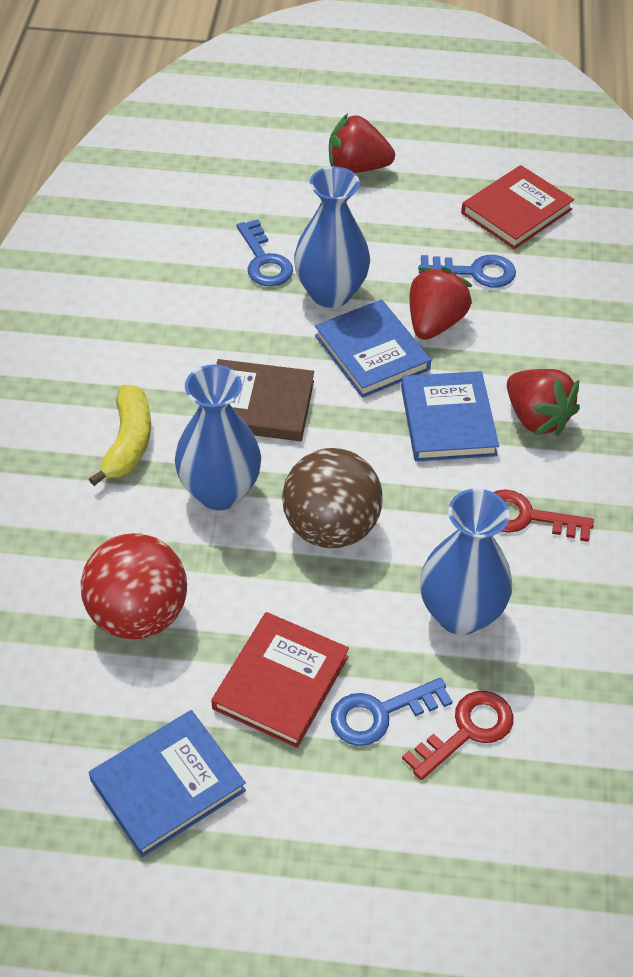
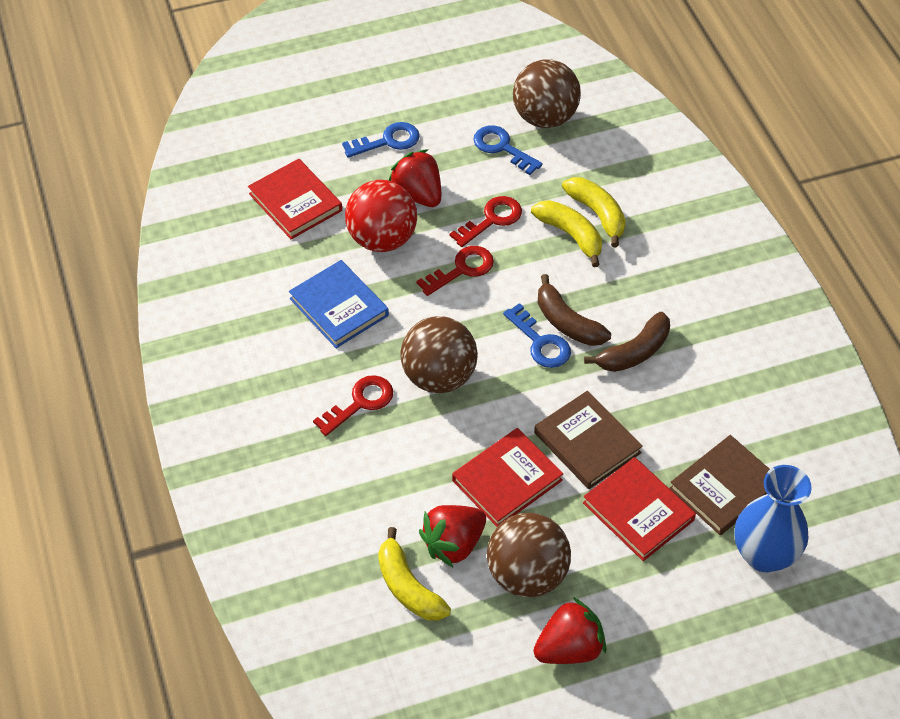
blue book: [89,710,246,857] [315,300,431,398] [401,371,499,462] = 3 -> [289,260,389,348] = 1
blue vase: [175,365,261,510] [294,167,370,308] [420,489,512,635] = 3 -> [734,465,812,572] = 1
brown ball: [282,448,383,548] = 1 -> [400,316,478,393] [487,513,571,597] [513,59,581,128] = 3
brown banana: none = 0 -> [538,274,611,346] [584,312,670,372] = 2
brown book: [216,359,314,441] = 1 -> [534,391,643,489] [669,435,770,535] = 2
red book: [211,612,349,748] [461,165,574,249] = 2 -> [248,159,342,239] [452,428,563,527] [583,457,696,561] = 3
red key: [402,691,513,780] [493,490,594,542] = 2 -> [313,375,393,436] [416,246,494,296] [450,196,522,247] = 3
yellow banana: [89,385,151,486] = 1 -> [378,527,451,621] [531,200,602,267] [562,177,626,248] = 3

